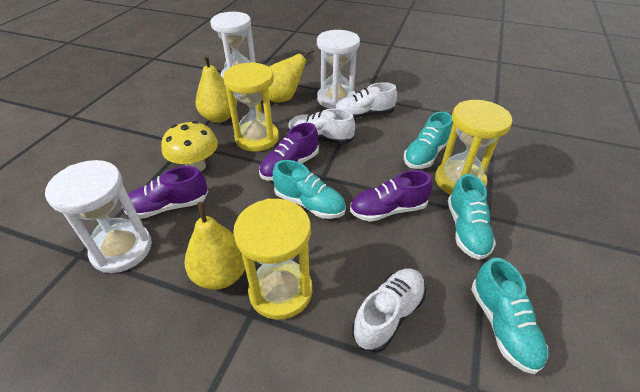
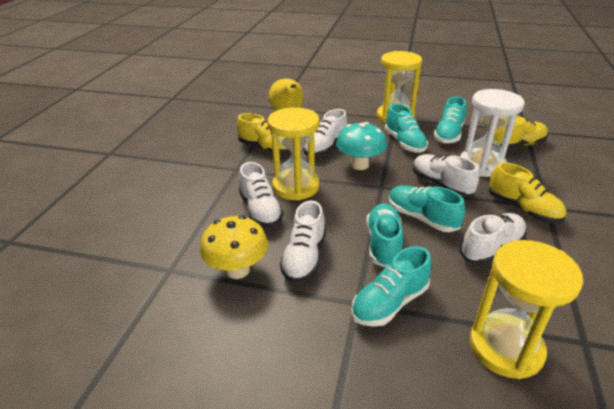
purple shoe: [122,166,208,219] [259,123,319,181] [350,170,433,222] = 3 -> none = 0
turquoise mushroom: none = 0 -> [336,122,387,170] = 1
turquoise shoe: [273,160,346,219] [404,111,453,169] [448,174,496,260] [471,258,548,374] = 4 -> [351,246,432,327] [366,203,403,268] [385,104,428,153] [389,185,465,232] [434,96,466,143] = 5
white hourglass: [45,160,152,273] [210,12,256,78] [317,30,360,109] = 3 -> [460,89,525,177] = 1
white shoe: [288,108,355,144] [335,82,397,119] [352,269,426,353] = 3 -> [239,162,283,228] [280,200,326,283] [303,109,348,156] [413,154,479,197] [460,213,527,265] = 5
yellow pear: [185,202,245,290] [195,55,237,123] [268,48,314,103] = 3 -> [269,79,304,111] = 1
yellow shoe: none = 0 -> [237,113,290,154] [489,162,566,223] [494,116,548,149] = 3

